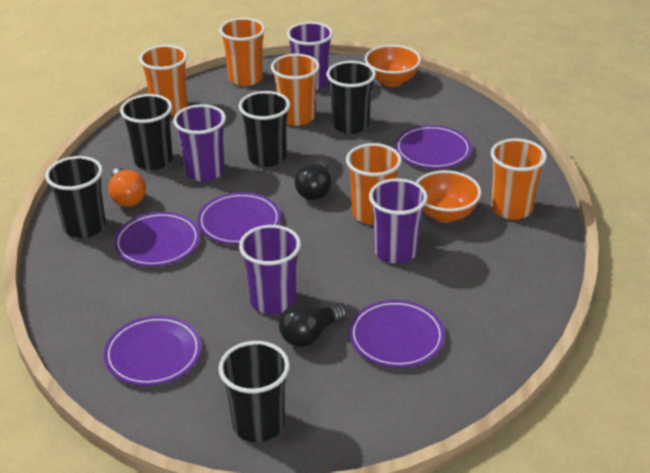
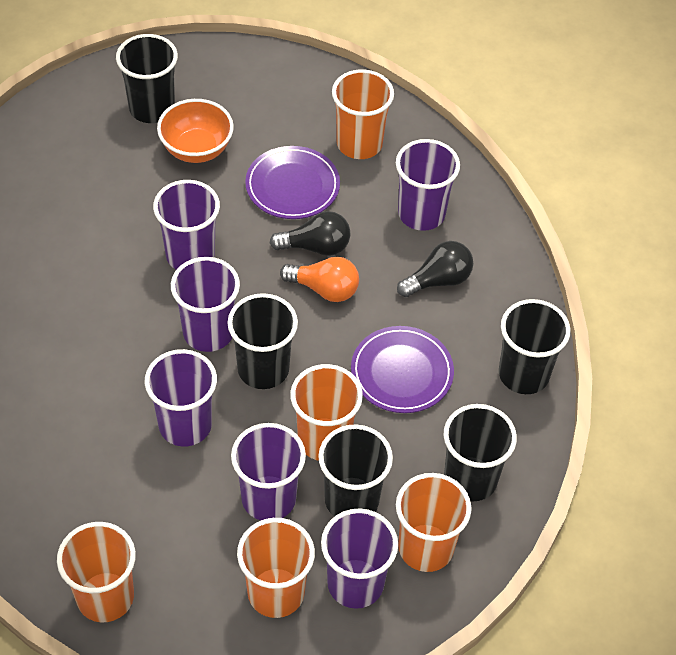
orange bowl: [365,45,421,87] [416,170,481,223] = 2 -> [157,99,234,163] = 1
purple cup: [173,104,226,182] [239,225,301,314] [287,22,333,90] [369,178,428,263] = 4 -> [145,349,217,447] [153,180,220,270] [171,257,240,352] [231,423,306,520] [321,509,398,609] [396,139,460,231] = 6
purple plate: [104,316,201,386] [114,212,200,267] [197,192,281,245] [349,300,445,368] [395,125,472,169] = 5 -> [245,146,340,219] [351,326,454,413] = 2

